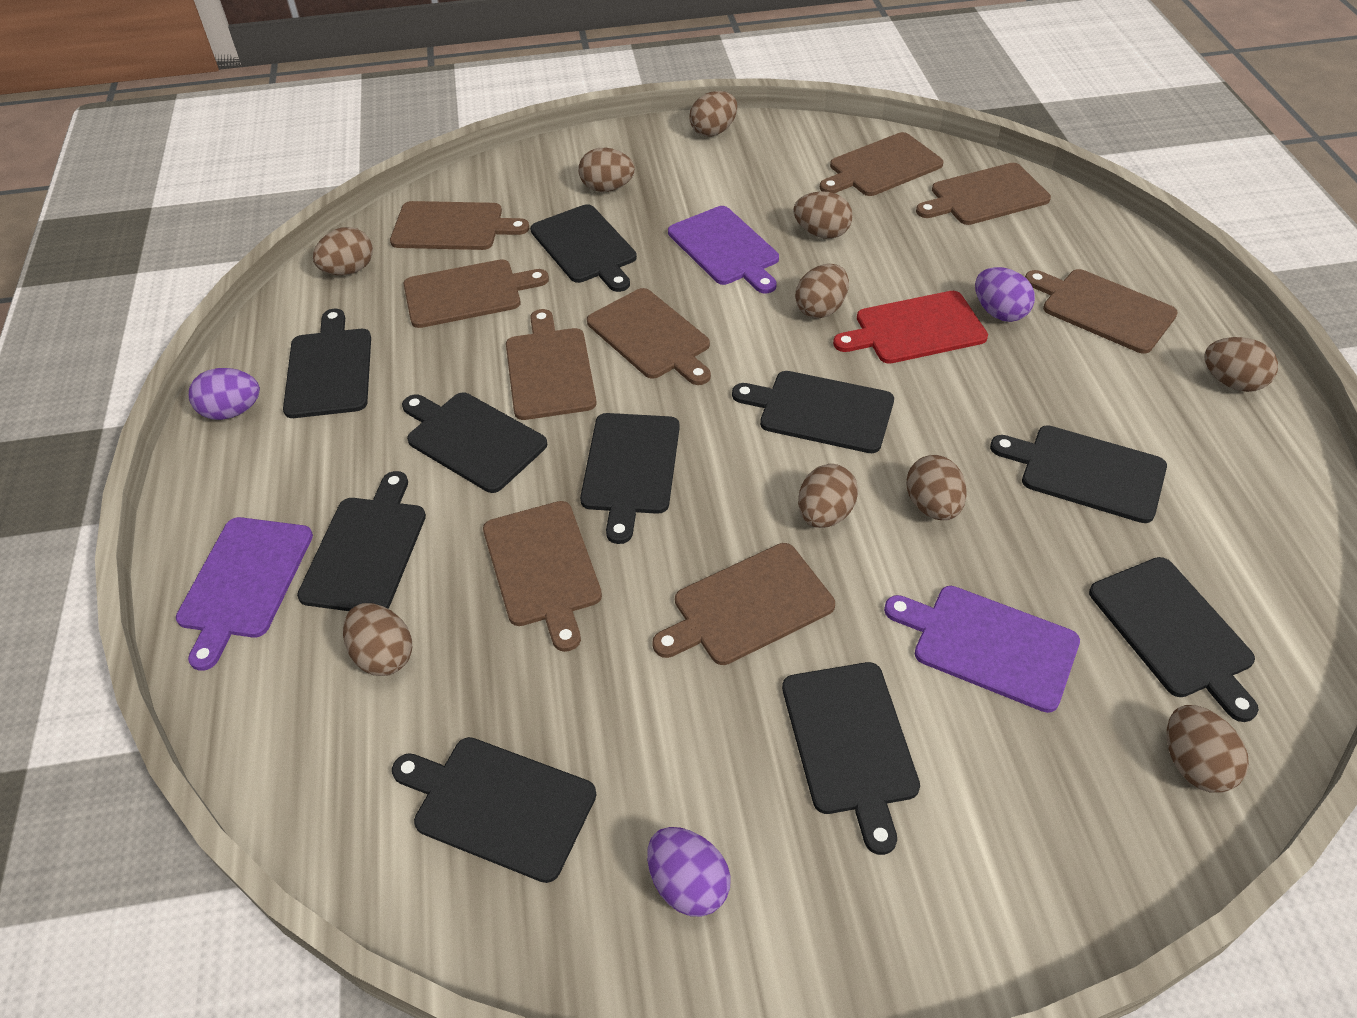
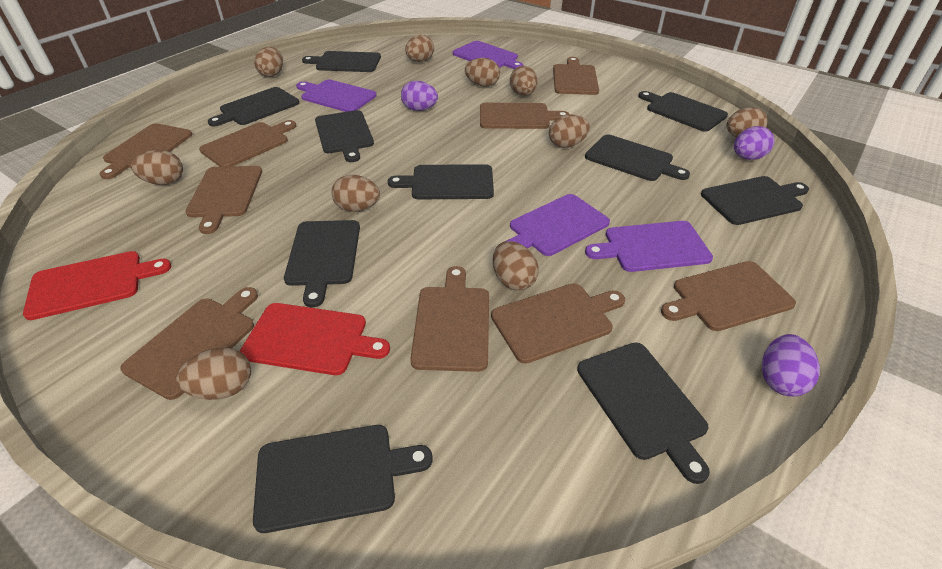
purple cutting board: [176,517,313,671] [668,206,779,293] [884,586,1080,713] = 3 -> [296,79,377,112] [453,41,523,69] [506,194,610,256] [585,221,713,272] = 4
red cutting board: [833,291,988,364] = 1 -> [23,251,171,320] [240,303,390,375] = 2

